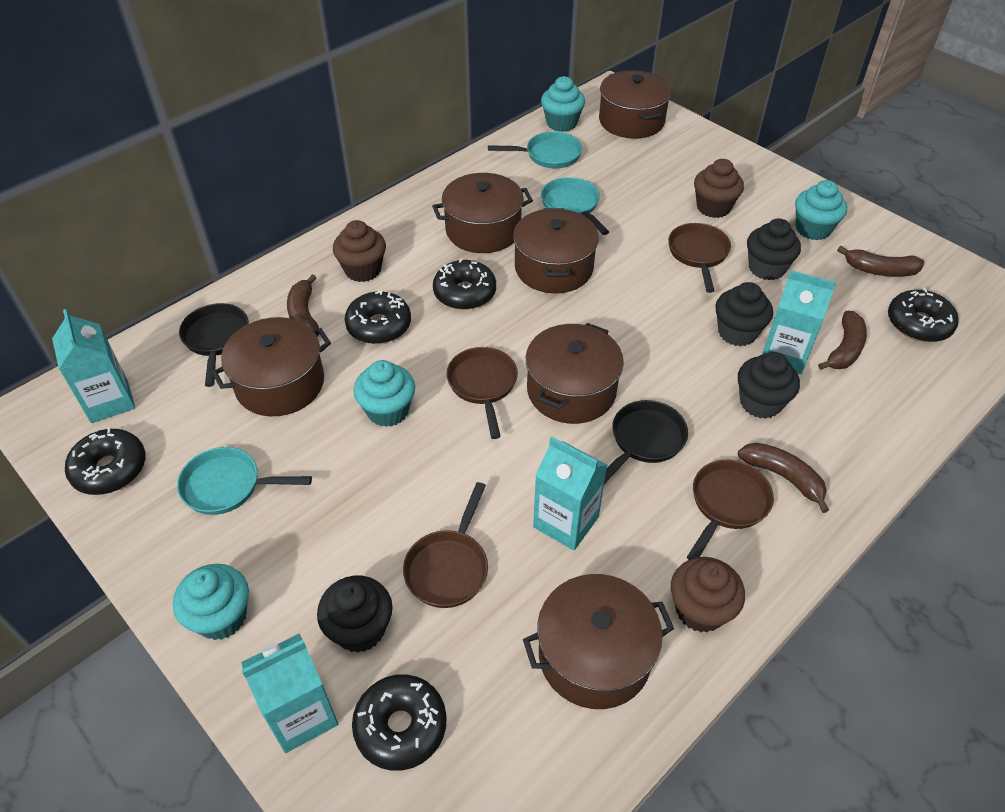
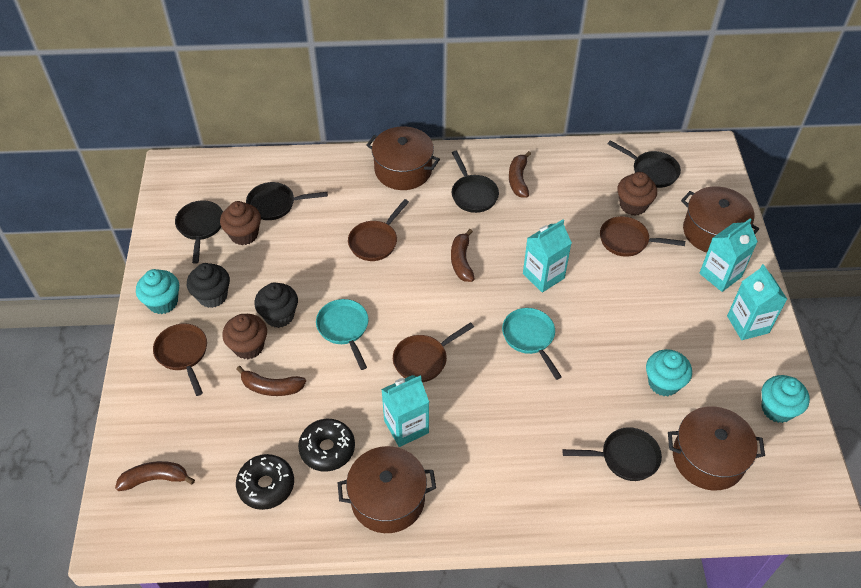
black cupcake: [317,576,393,653] [715,282,773,346] [738,352,800,419] [747,218,801,280] = 4 -> [187,263,230,308] [254,282,298,328] = 2
black donut: [65,427,145,495] [345,290,411,344] [352,674,447,771] [433,259,496,310] [888,288,959,342] = 5 -> [236,454,294,510] [298,419,355,472] = 2
black pan: [179,303,249,387] [604,400,688,484] = 2 -> [175,200,223,264] [246,182,328,220] [452,151,499,213] [562,427,662,481] [608,140,681,188] = 5
brown pot: [212,317,331,416] [432,173,533,253] [513,208,599,294] [523,574,674,709] [526,323,624,424] [599,70,672,139] = 6 -> [338,446,436,533] [367,126,440,190] [668,406,765,490] [681,186,759,252] = 4
turquoise cupcake: [173,564,249,640] [354,360,415,427] [541,76,585,132] [795,180,847,240] = 4 -> [136,269,179,314] [646,349,692,396] [762,375,810,423] = 3
turquoise pan: [177,447,312,515] [488,131,582,168] [541,177,609,235] = 3 -> [316,299,369,370] [502,308,562,380] = 2

